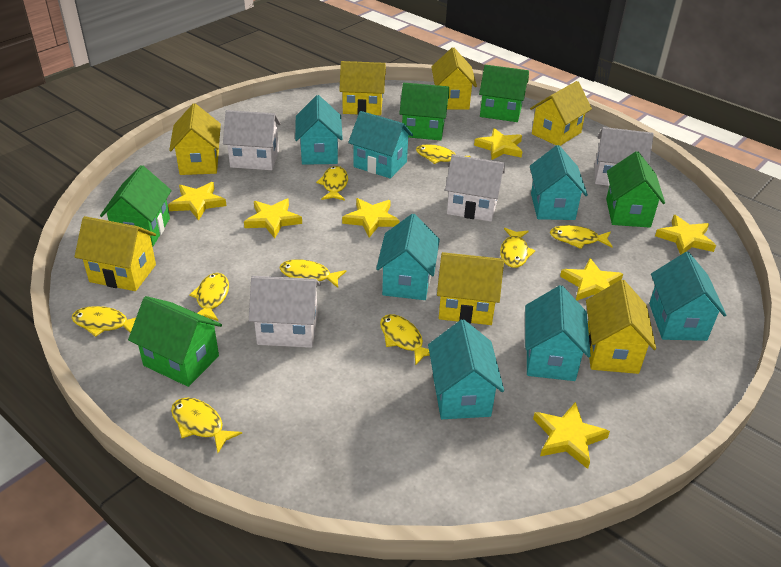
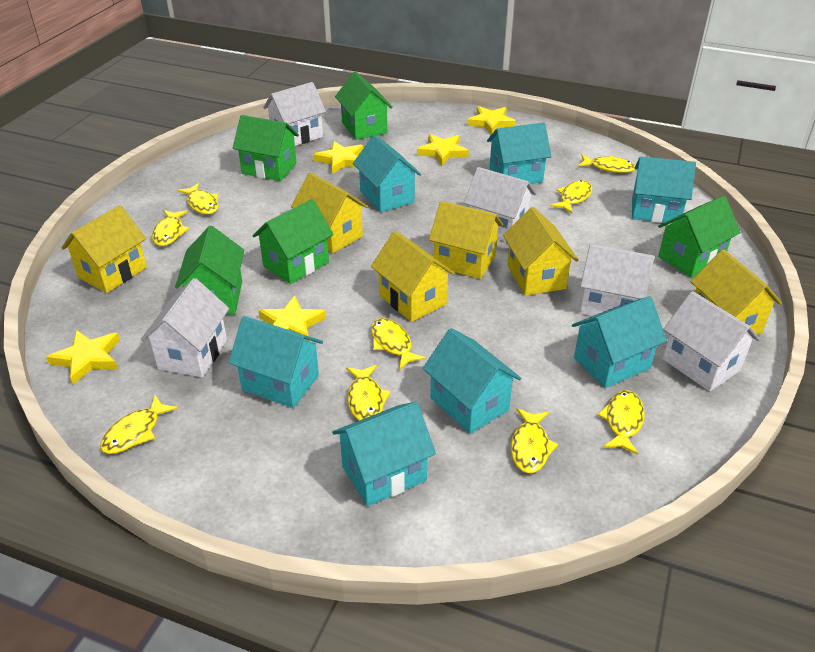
white house: [223,110,281,170] [249,276,321,348] [445,155,505,222] [595,127,654,186] = 4 -> [141,278,229,378] [263,82,326,146] [464,167,536,242] [580,244,655,316] [663,291,760,391] = 5
yellow house: [74,216,156,291] [169,103,221,175] [339,61,386,115] [431,47,477,110] [437,252,504,325] [530,81,592,146] [586,279,656,374] = 7 -> [62,205,147,293] [291,173,368,253] [371,231,455,322] [429,201,503,279] [503,207,579,296] [690,249,782,335] = 6
yellow star: [168,182,227,221] [244,199,302,238] [342,198,400,237] [474,128,522,160] [533,402,610,469] [560,258,623,301] [655,215,716,255] = 7 -> [46,330,120,385] [258,295,326,341] [313,141,363,174] [417,134,469,165] [467,106,516,135] = 5

